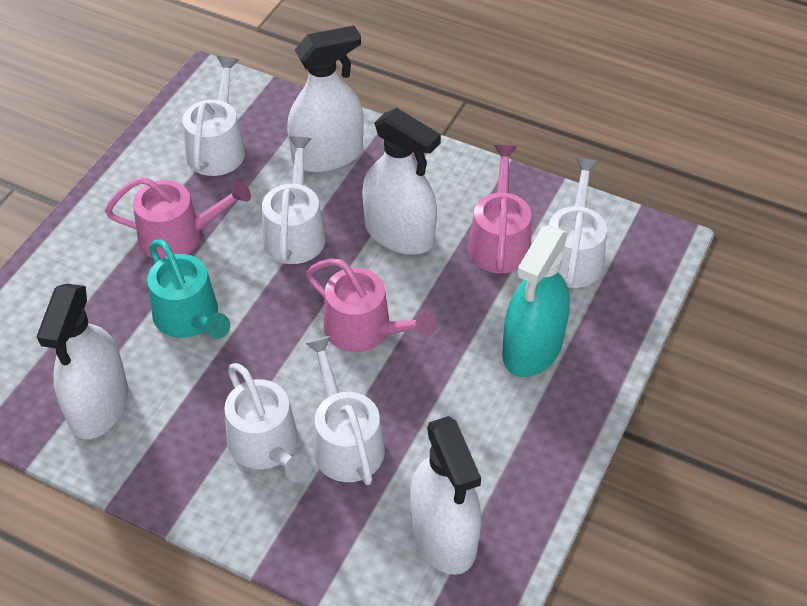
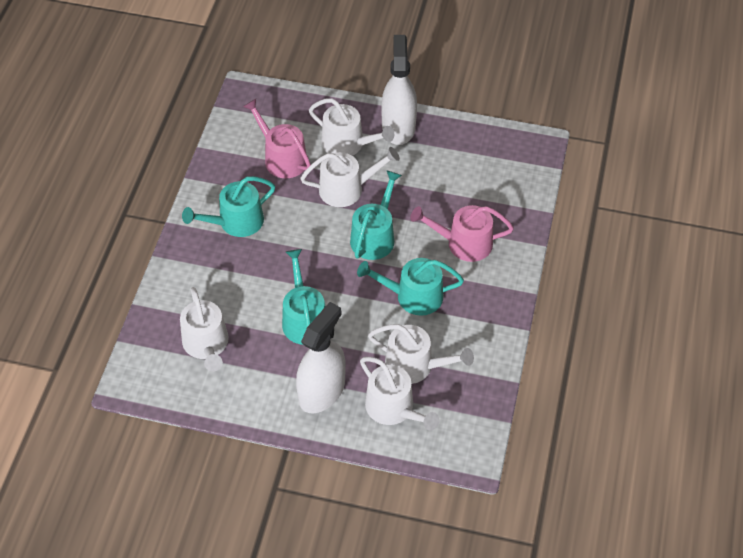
pink watering can: [105,177,251,259] [306,259,436,352] [468,145,531,273] = 3 -> [243,99,311,178] [410,205,514,262] = 2
turquoise spray bottle: [502,225,570,377] = 1 -> none = 0
turquoise watering can: [147,239,230,339] = 1 -> [182,176,275,237] [282,249,325,345] [350,170,402,260] [357,258,464,316] = 4
white spray bottle: [37,283,128,439] [287,26,364,173] [362,108,441,255] [410,416,481,575] = 4 -> [296,302,346,414] [381,35,417,145] = 2

